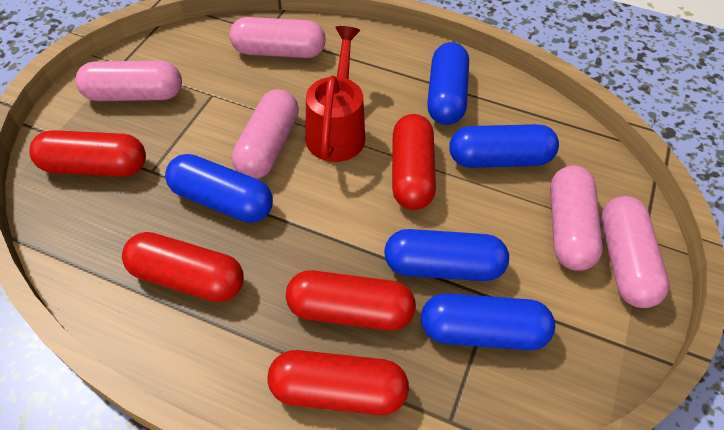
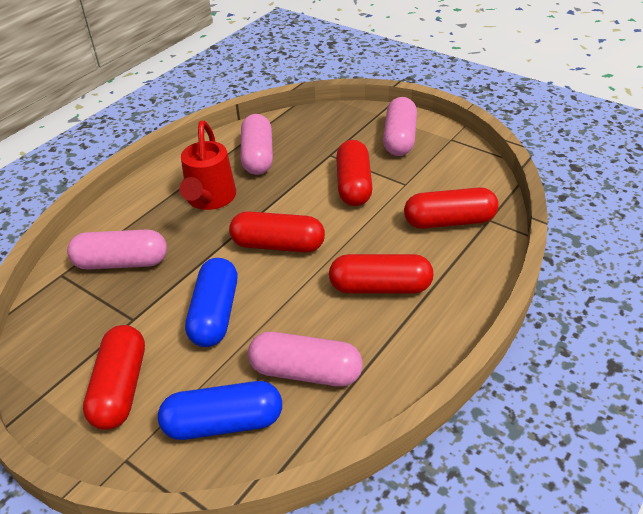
blue capsule: [165,154,273,223] [384,229,509,281] [421,293,555,350] [427,42,469,125] [449,124,559,168] = 5 -> [158,381,282,440] [185,258,237,347] = 2
pink capsule: [75,61,182,101] [229,17,326,58] [232,89,299,179] [550,166,603,271] [601,196,669,308] = 5 -> [67,229,167,269] [240,114,273,175] [248,332,363,387] [383,97,417,156] = 4

